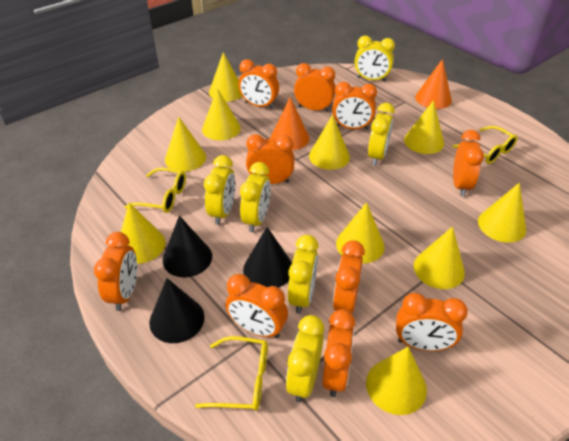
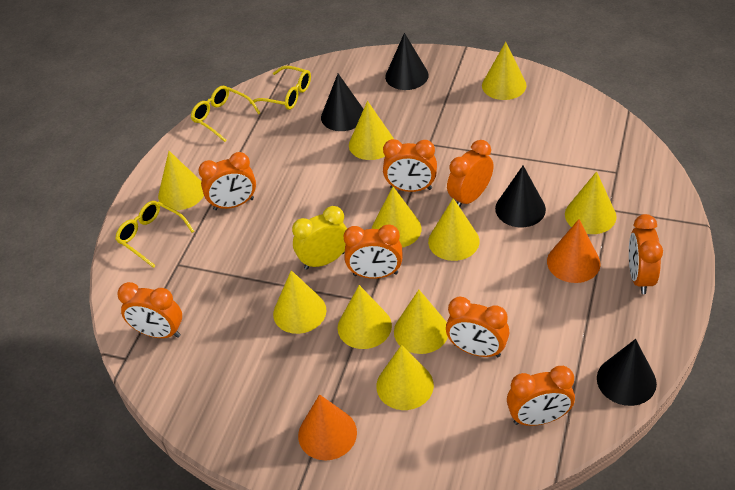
black cone: [149,278,205,343] [163,215,212,277] [243,227,292,287] = 3 -> [321,74,363,131] [385,33,429,90] [495,166,546,227] [597,339,657,406] = 4
orange clock: [94,232,137,311] [226,274,288,338] [238,59,279,109] [246,134,295,184] [294,63,336,112] [322,309,355,397] [332,82,377,129] [333,240,365,313] [396,293,468,351] [453,130,484,197] = 10 -> [117,282,182,338] [199,152,256,210] [344,224,402,279] [383,139,437,192] [446,297,510,357] [447,140,494,207] [507,366,575,426] [629,214,663,294] = 8
yellow clock: [204,155,236,225] [240,162,271,232] [286,315,324,403] [288,235,319,314] [354,36,395,81] [368,103,395,166] = 6 -> [292,206,347,270] = 1

